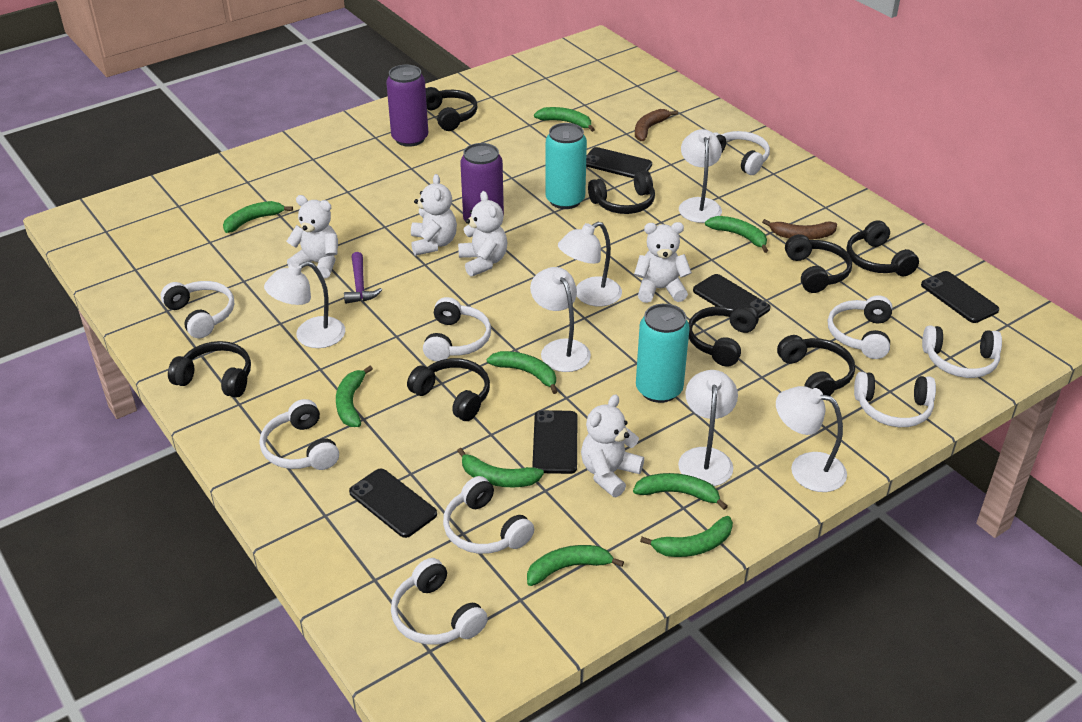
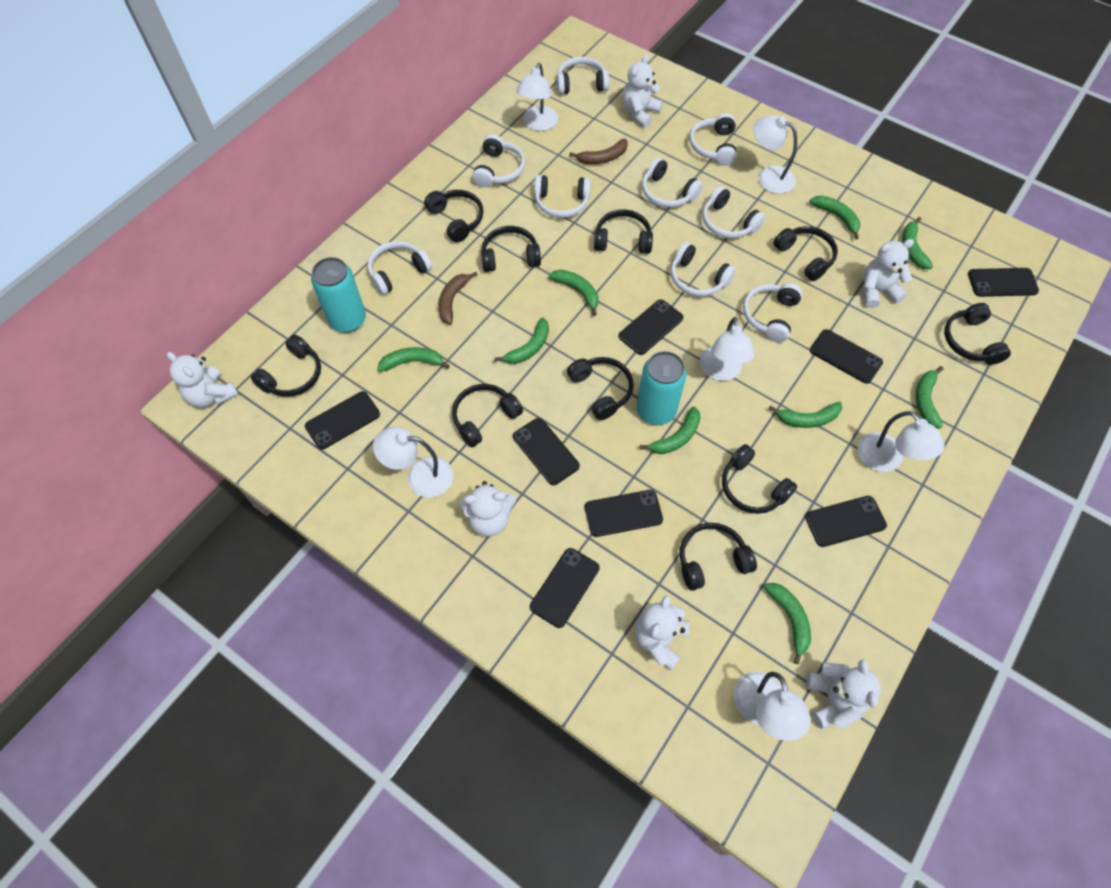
black headphones: [168,341,251,398] [407,358,490,421] [425,87,477,131] [588,170,655,214] [689,304,759,367] [777,335,855,396] [785,234,852,293] [847,220,919,277] = 8 -> [251,334,321,397] [424,190,484,242] [452,384,523,447] [481,226,541,272] [567,357,634,420] [594,209,653,254] [680,523,757,591] [722,444,797,514] [774,226,838,281] [944,303,1011,365] = 10
black phone: [349,469,437,538] [532,410,577,474] [586,147,652,178] [693,274,771,318] [921,271,999,323] = 5 -> [305,391,380,450] [513,418,580,485] [530,548,600,628] [584,490,663,537] [619,299,684,355] [805,496,887,547] [810,329,883,384] [968,268,1039,297] = 8
purple can: [386,65,428,147] [460,143,504,222] = 2 -> none = 0
purple hammer: [344,252,382,304] = 1 -> none = 0
white teddy bear: [286,195,338,279] [411,174,457,256] [458,191,508,277] [581,394,644,497] [634,222,692,303] = 5 -> [167,352,238,407] [458,481,516,537] [623,54,663,127] [635,595,689,671] [806,660,881,729] [863,239,914,308] = 6

